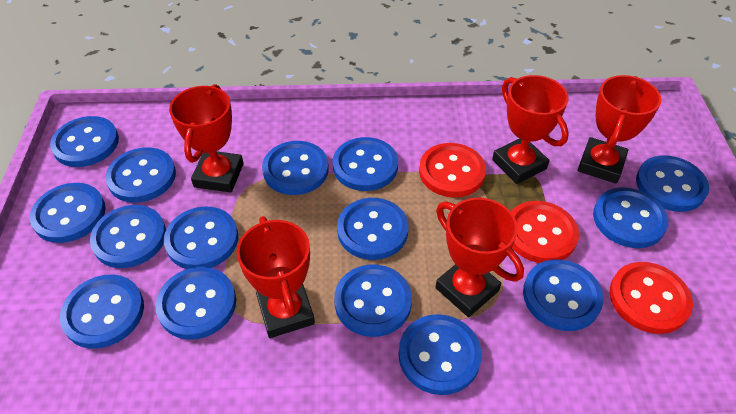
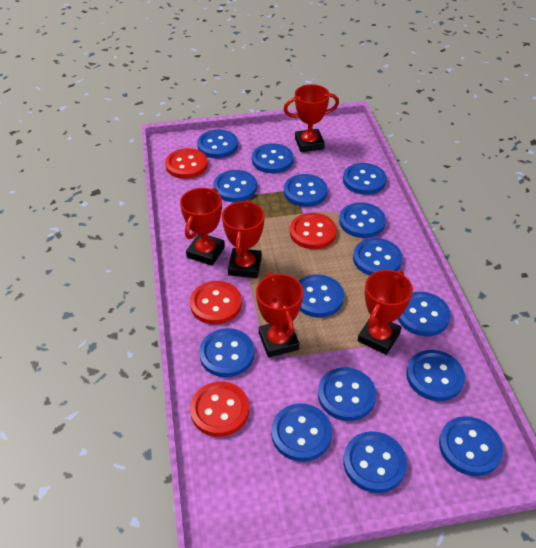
red button: [419,143,486,198] [511,201,579,263] [609,262,693,334] = 3 -> [165,148,208,179] [190,281,242,324] [190,382,249,437] [290,213,337,249] = 4

